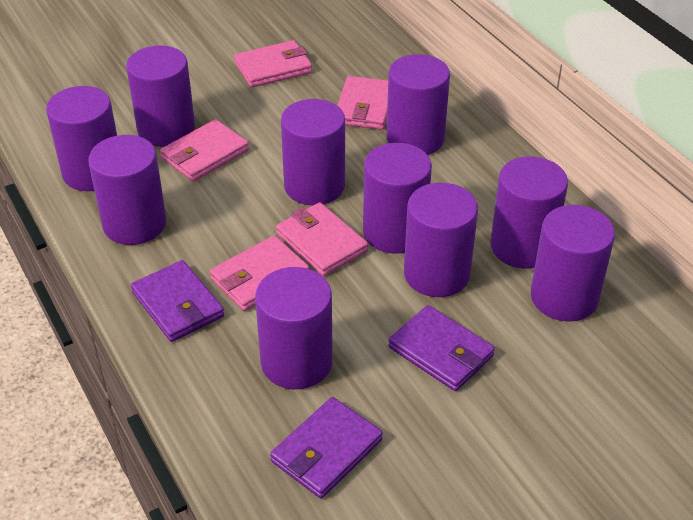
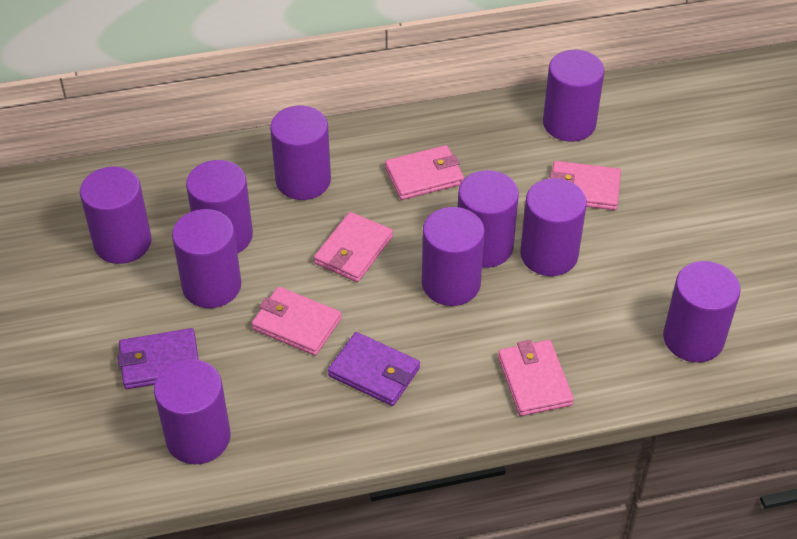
purple wallet: [131,260,224,342] [270,397,383,499] [388,305,495,391] = 3 -> [118,328,199,389] [328,332,420,406] = 2

